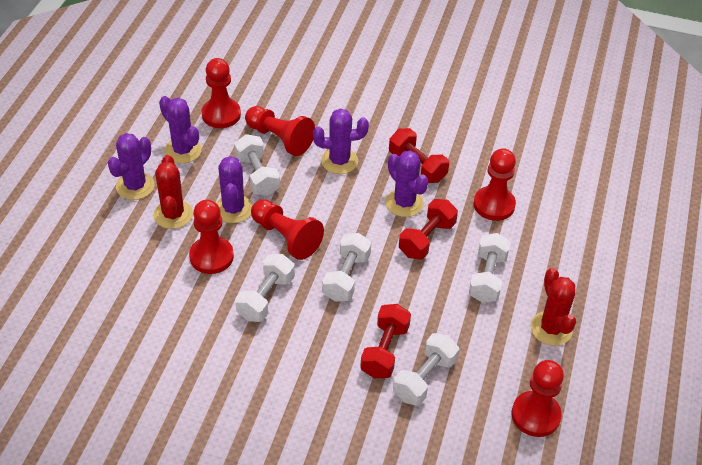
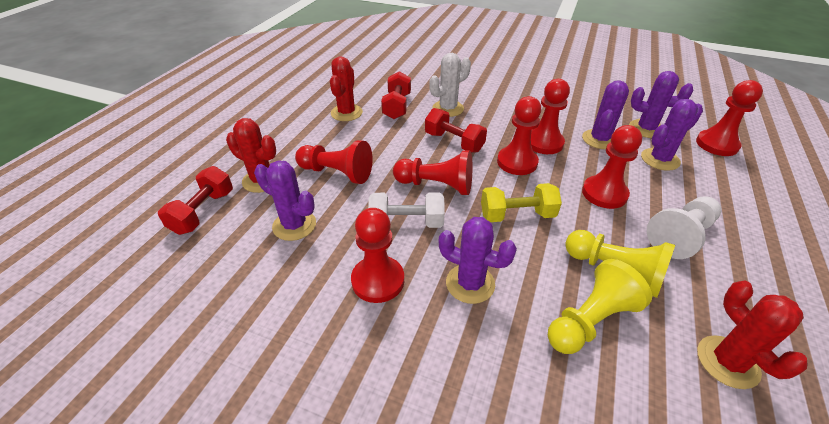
red cactus: [153,155,193,229] [531,268,576,346] = 2 -> [226,118,276,193] [330,56,363,121] [697,280,808,389] = 3
red pawn: [189,200,234,274] [201,58,241,128] [245,106,315,156] [251,199,324,260] [474,148,516,221] [512,360,564,437] = 6 -> [295,140,373,184] [351,208,404,303] [393,150,473,195] [497,96,541,175] [531,79,570,154] [582,125,642,209] [696,80,763,156] = 7
white cactus: none = 0 -> [429,53,471,117] = 1
white dumbbell: [234,134,280,196] [235,254,295,322] [322,233,371,302] [393,333,459,406] [469,233,511,303] = 5 -> [368,192,445,228] = 1
white pawn: none = 0 -> [647,196,721,259] = 1
yellow dumbbell: none = 0 -> [481,183,562,222] = 1
yellow pawn: none = 0 -> [548,259,652,354] [565,230,675,298] = 2

